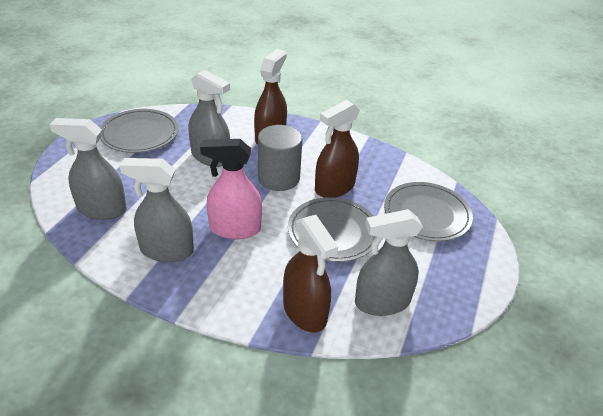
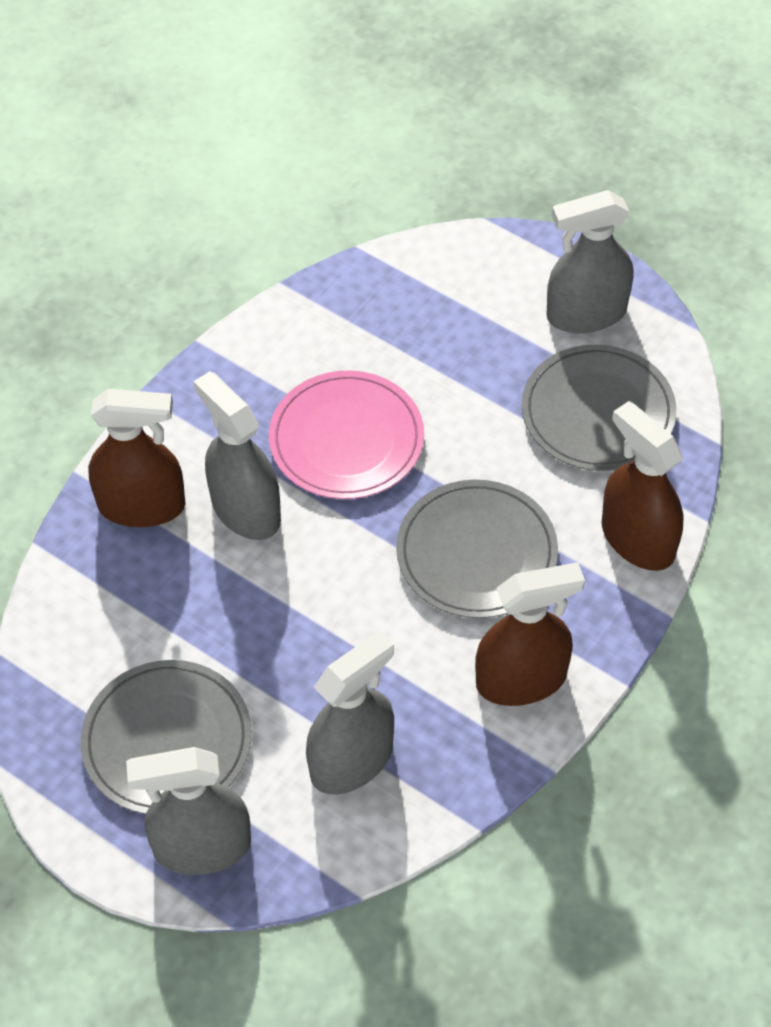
grey cylinder: [258,125,302,191] = 1 -> none = 0
pink plate: none = 0 -> [269,371,424,499] = 1
pink spray bottle: [200,139,262,239] = 1 -> none = 0

